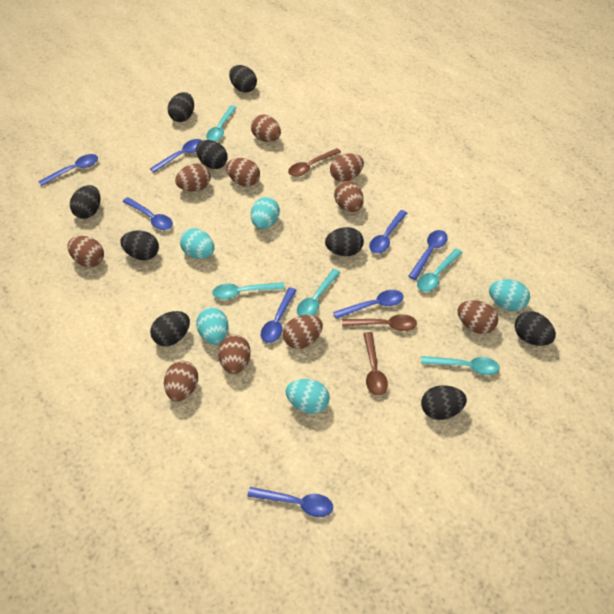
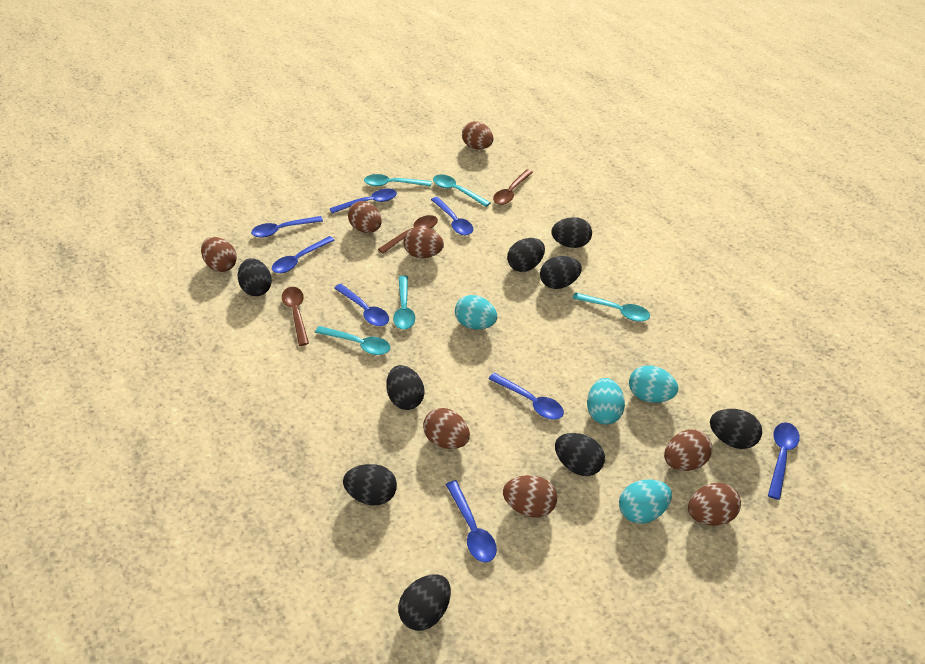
brown egg: [67,236,104,267] [164,361,198,401] [175,164,211,192] [218,335,251,374] [226,158,260,187] [251,114,281,142] [283,315,323,349] [330,153,364,182] [334,181,364,212] [458,300,498,334] = 10 -> [201,237,237,272] [348,201,382,233] [403,227,444,258] [423,408,470,449] [462,121,493,150] [503,475,557,518] [664,429,712,471] [688,483,741,526] = 8
turquoise egg: [180,228,214,259] [196,307,229,345] [251,197,280,229] [286,379,330,414] [489,279,530,311] = 5 -> [455,295,497,330] [587,378,625,425] [619,480,672,524] [629,365,678,403] = 4

